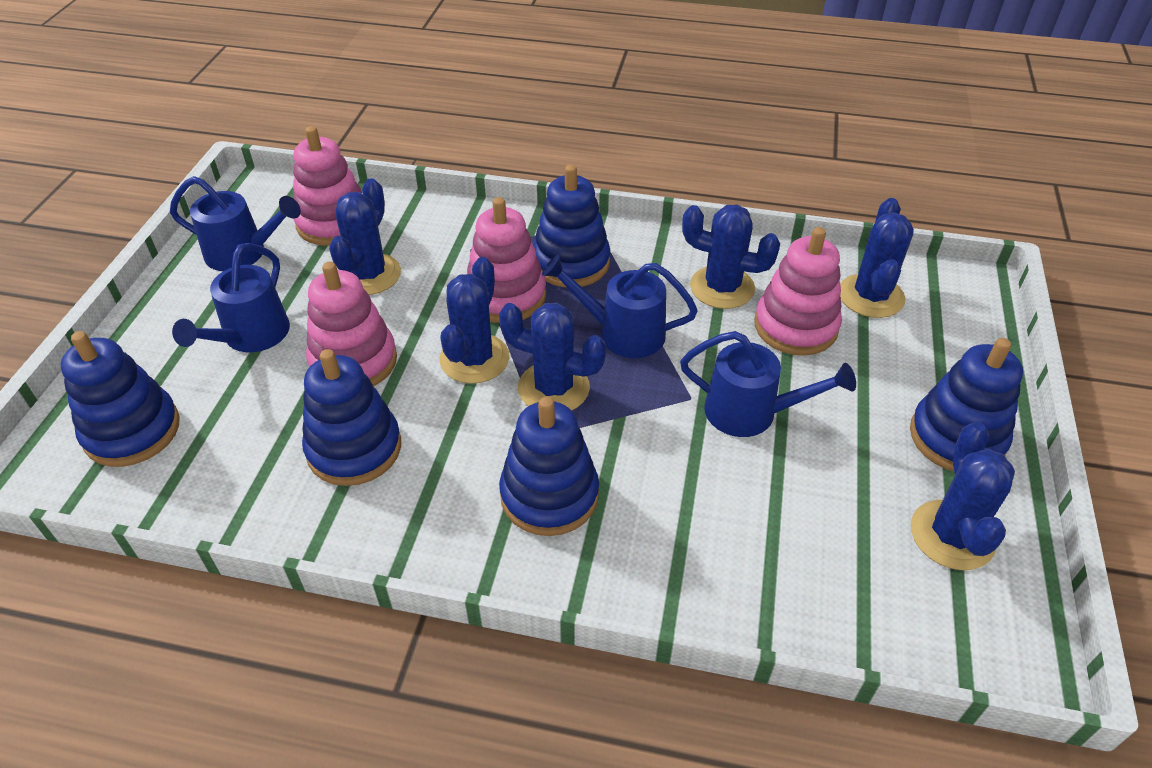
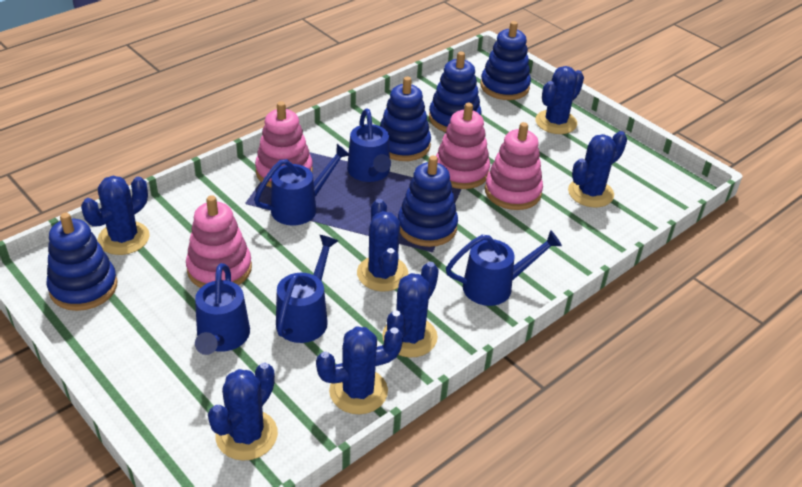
blue cactus: [329,178,401,295] [440,257,509,384] [499,303,606,410] [682,205,780,309] [840,198,914,318] [911,422,1015,570] = 6 -> [81,176,150,255] [208,363,278,461] [316,326,403,414] [357,199,408,291] [382,262,439,357] [536,66,584,134] [568,131,627,207] = 7
blue watering can: [170,176,301,271] [172,243,290,352] [542,255,698,358] [680,331,856,437] = 4 -> [195,263,250,355] [254,144,350,225] [276,235,338,343] [347,108,391,182] [446,230,562,306] = 5

